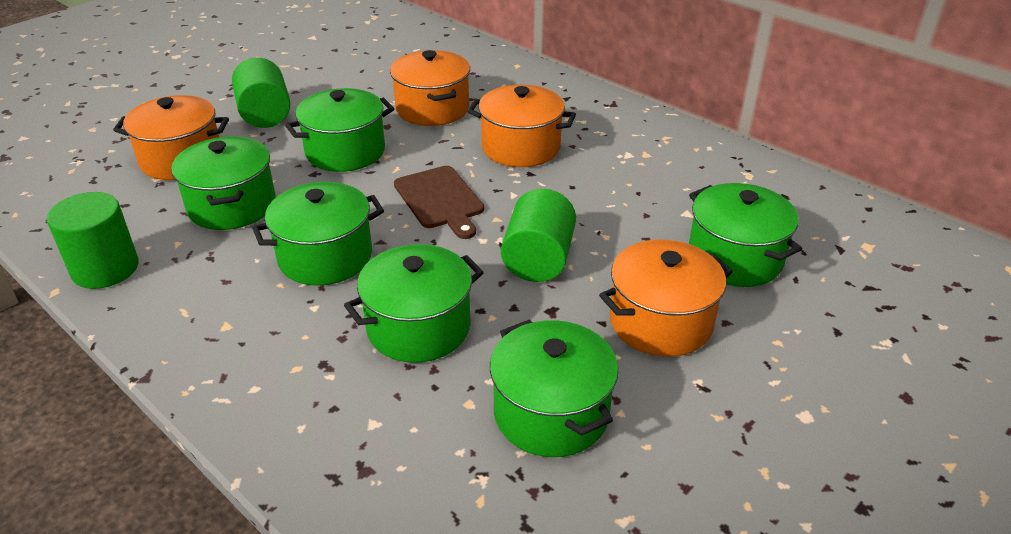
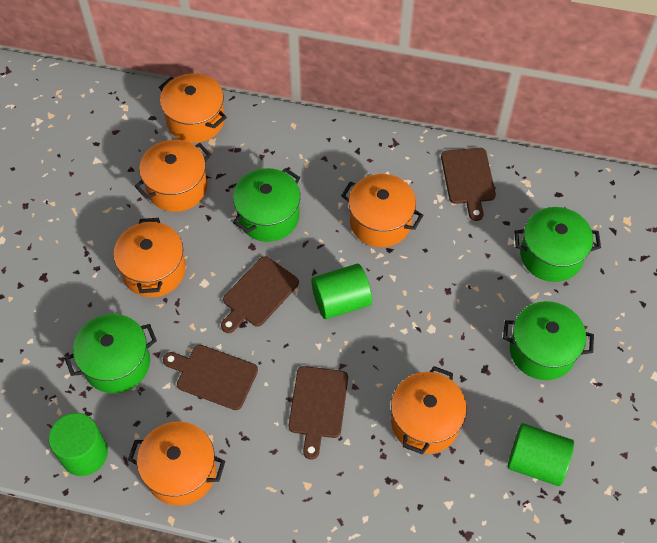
brown cutting board: [394,166,484,239] = 1 -> [163,345,258,410] [221,256,299,333] [289,366,348,460] [441,148,496,221] = 4
green pot: [171,136,276,230] [252,182,384,286] [285,88,394,172] [344,244,484,363] [490,319,619,457] [689,183,802,287] = 6 -> [65,314,157,393] [233,168,300,242] [503,301,594,380] [514,207,601,282] = 4
orange pot: [113,95,229,180] [390,50,470,126] [467,85,576,167] [599,240,733,357] = 4 -> [113,218,186,297] [128,421,225,506] [135,140,211,212] [159,73,227,143] [341,174,424,247] [391,366,467,454] = 6

